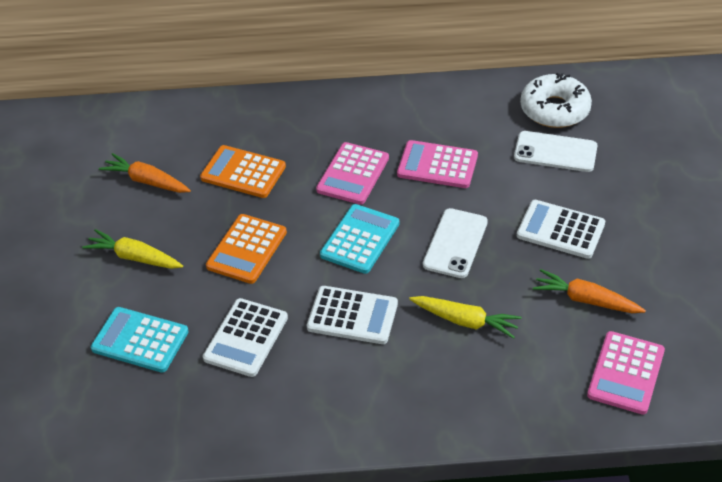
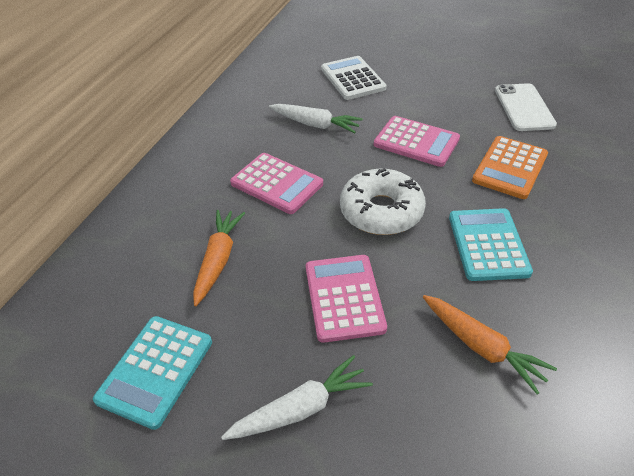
orange calculator: [200,145,286,198] [206,214,287,284] = 2 -> [472,136,548,199] = 1
white calculator: [203,298,288,377] [307,286,398,344] [517,200,605,259] = 3 -> [321,56,386,100] = 1
white carrot: none = 0 -> [221,355,373,440] [269,104,363,134] = 2
white phone: [423,208,488,278] [514,131,598,172] = 2 -> [495,83,557,131] = 1
yellow carrot: [82,229,183,269] [409,296,522,339] = 2 -> none = 0

